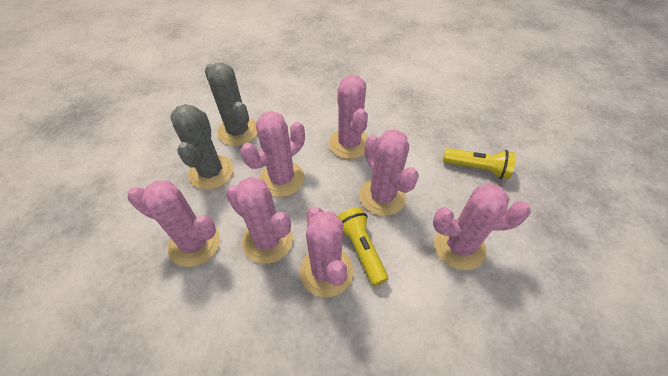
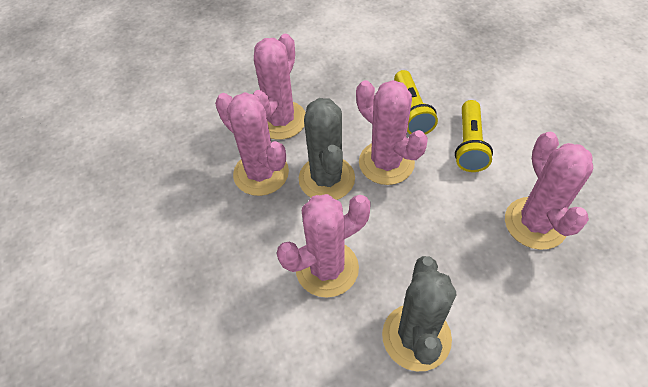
pink cactus: [128,181,220,267] [226,177,293,264] [241,111,305,197] [300,207,353,297] [329,75,368,159] [359,129,419,216] [433,183,531,270] = 7 -> [215,92,289,196] [253,34,306,140] [277,194,371,297] [356,80,428,185] [505,131,593,250] = 5

